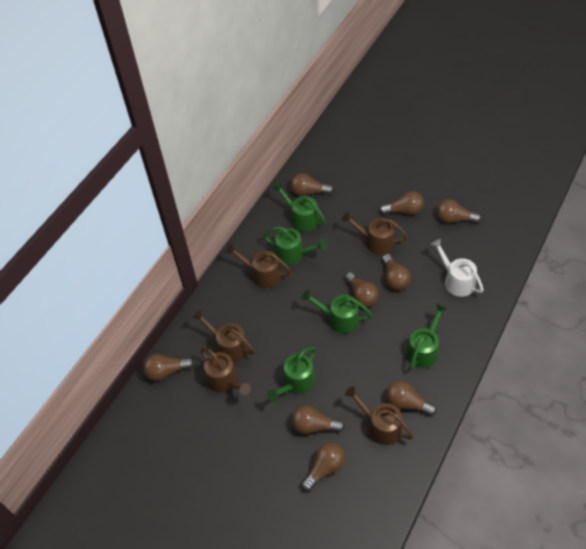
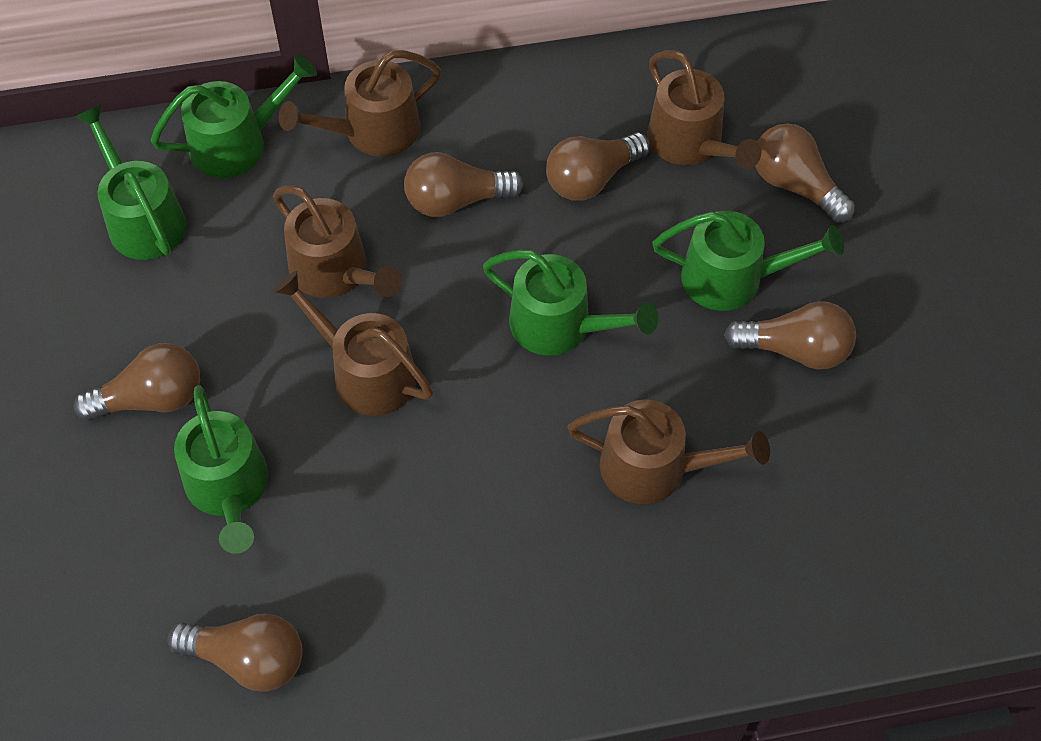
brown light bulb: [143,354,194,381] [290,173,334,196] [292,405,345,434] [301,443,345,491] [345,272,379,307] [379,191,424,215] [382,254,411,290] [386,381,437,416] [437,199,481,223] = 9 -> [74,343,200,421] [167,613,302,692] [404,152,524,217] [546,132,650,201] [724,301,856,370] [755,123,855,222] = 6
white watering can: [431,239,484,297] = 1 -> none = 0

